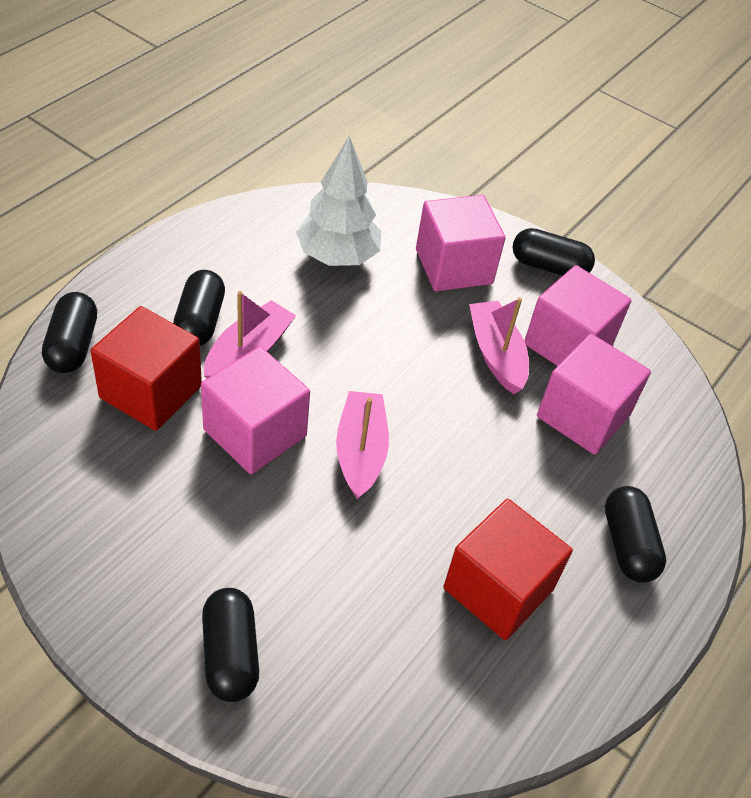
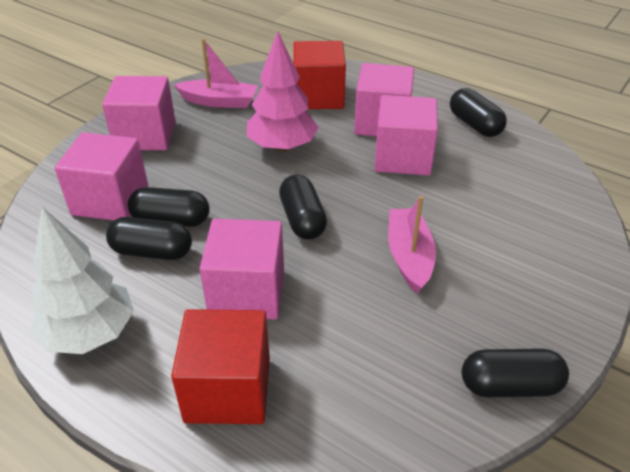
pink boat: [204,291,296,378] [336,391,389,500] [469,298,529,394] = 3 -> [174,39,258,108] [388,196,436,294] = 2
pink cube: [201,346,310,474] [416,195,505,291] [524,265,632,366] [537,334,651,455] = 4 -> [55,132,148,220] [102,76,175,150] [200,219,284,319] [354,63,414,136] [374,95,438,176] = 5
pink tree: none = 0 -> [247,31,319,152] = 1

